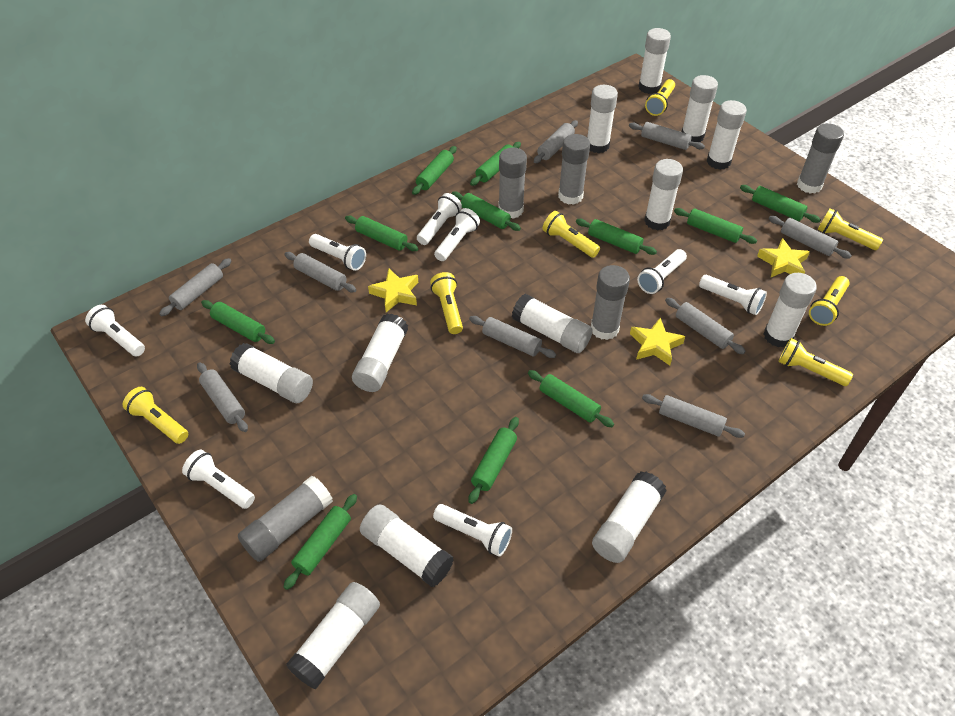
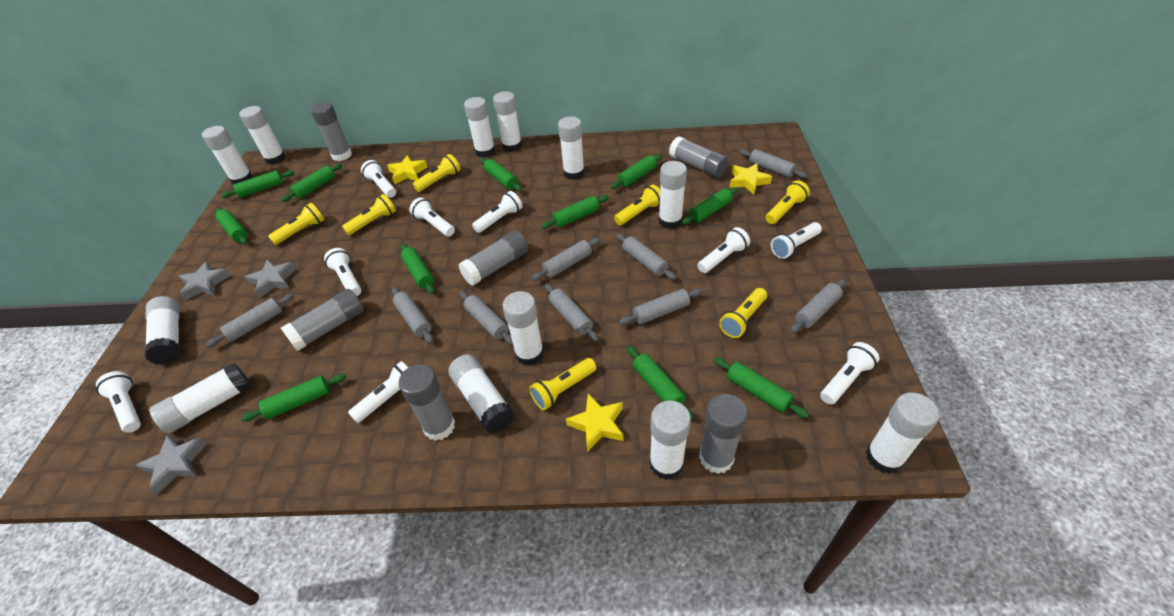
grey glue stick: [238,476,333,562] [498,148,527,219] [558,134,590,205] [591,265,630,340] [797,123,844,194] = 5 -> [281,289,364,351] [311,102,352,161] [399,364,455,441] [458,231,528,286] [669,137,729,178] [699,394,747,474] = 6
grey star: none = 0 -> [136,435,207,494] [179,261,231,300] [245,259,296,298] = 3
white flashlight: [85,305,145,356] [182,450,255,509] [309,234,366,271] [417,193,462,245] [433,504,512,557] [434,208,480,261] [637,249,687,294] [699,275,767,315] = 8 -> [96,371,141,433] [324,248,361,296] [348,361,408,423] [361,160,396,198] [409,197,455,237] [472,191,522,233] [697,227,750,273] [771,222,822,259] [820,342,880,405] = 9

